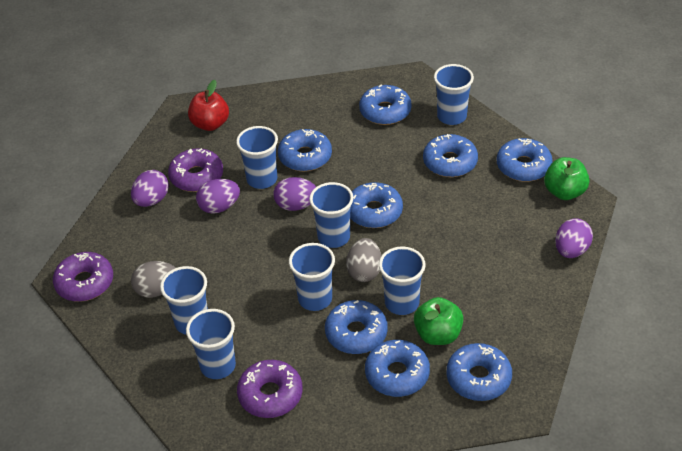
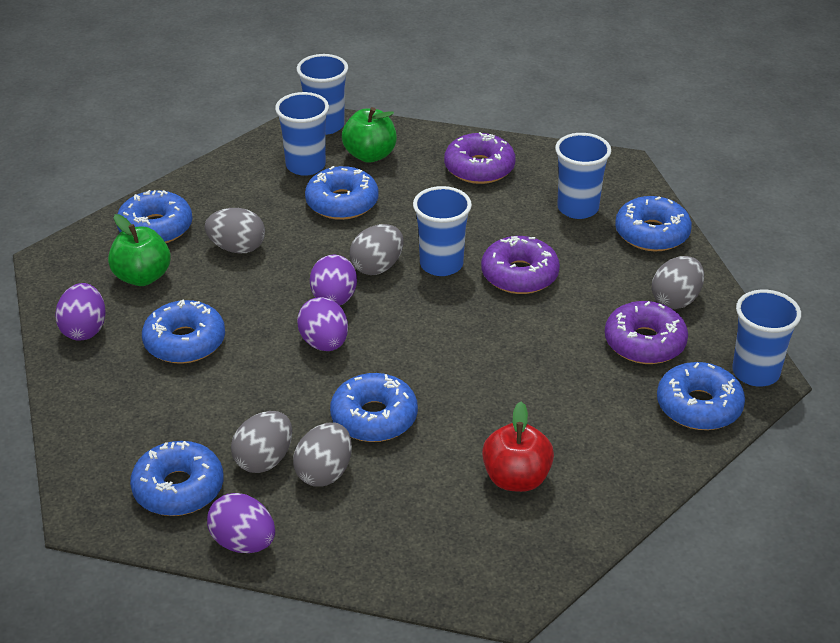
blue cup: [160,266,208,335] [186,309,236,379] [236,126,278,189] [289,243,335,311] [309,182,353,248] [379,247,426,315] [434,64,474,125] = 7 -> [275,92,329,176] [297,54,348,135] [413,186,472,276] [555,133,611,219] [732,290,801,387] = 5
blue donut: [278,129,332,171] [325,300,388,354] [350,182,403,228] [359,85,412,125] [365,340,430,397] [423,134,478,177] [446,343,512,401] [497,138,553,182] = 8 -> [117,190,193,243] [130,441,223,516] [142,300,225,364] [305,166,379,220] [330,373,418,442] [615,196,692,251] [657,362,745,430] = 7
grey egg: [131,261,175,298] [346,238,381,282] = 2 -> [205,208,265,254] [231,411,292,473] [293,422,352,487] [350,224,403,275] [652,256,704,309] = 5

